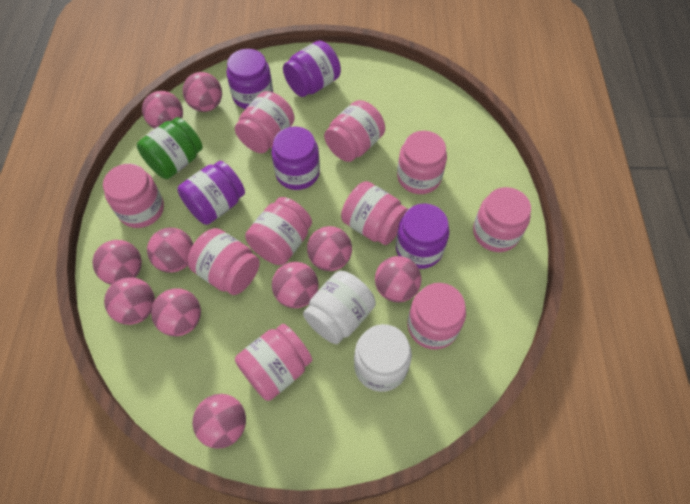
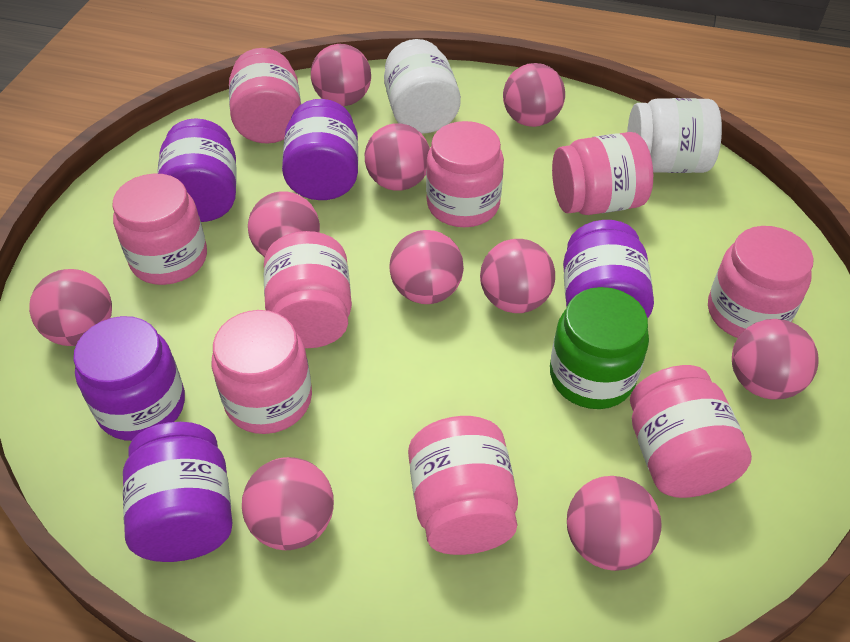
pink jar: [103,164,164,228] [188,228,260,295] [235,91,295,153] [235,324,312,401] [245,197,312,265] [324,100,385,162] [341,181,408,245] [397,131,447,194] [408,283,466,349] [473,187,531,252] = 10 -> [113,173,207,285] [212,310,312,434] [229,48,301,144] [264,231,352,348] [408,416,518,555] [426,121,504,227] [552,132,653,215] [630,365,752,498] [708,226,814,338] = 9

